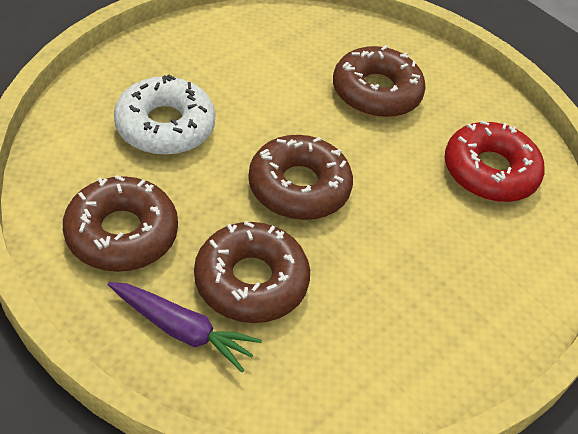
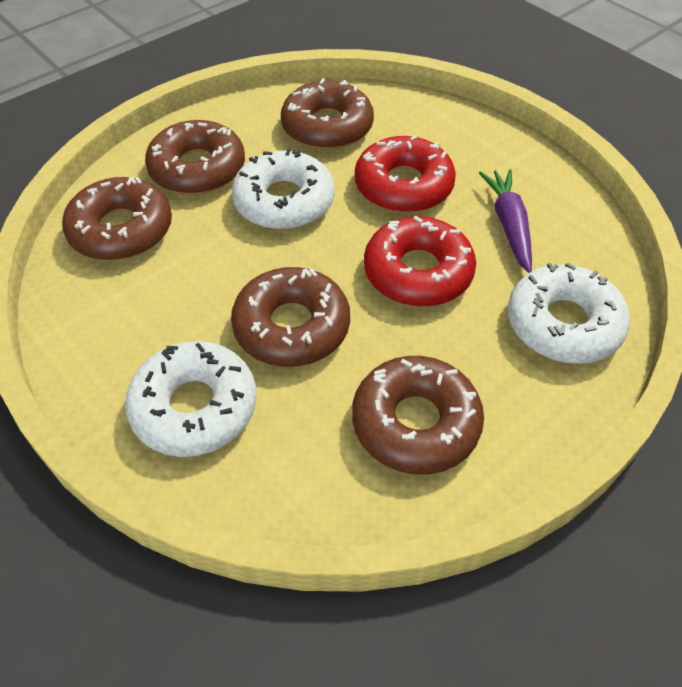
brown donut: [63,175,178,272] [194,221,310,323] [248,135,353,220] [333,45,426,118] = 4 -> [62,177,172,261] [145,120,245,195] [231,267,350,367] [281,78,374,150] [352,356,484,475] = 5
red donut: [445,120,545,202] = 1 -> [355,135,456,213] [364,216,476,307] = 2
white donut: [114,74,216,155] = 1 -> [125,341,256,457] [232,149,335,230] [508,262,630,364] = 3

